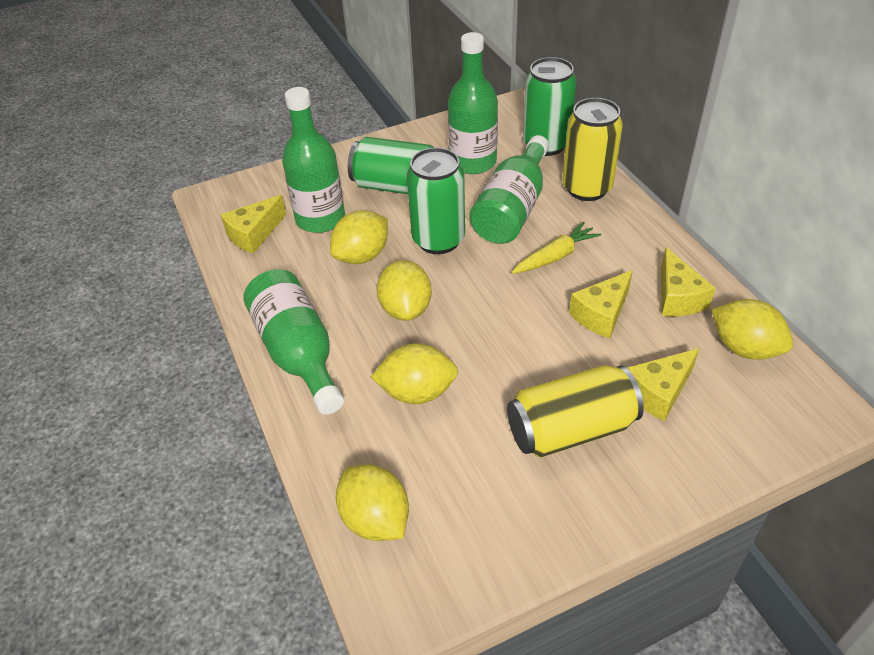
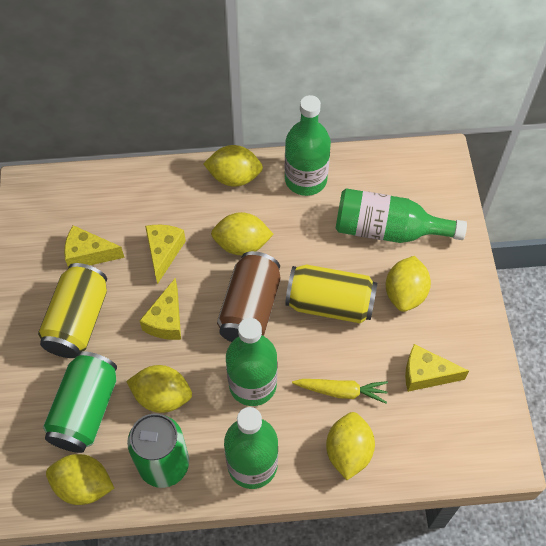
brown can: none = 0 -> [217,251,281,342] = 1
green can: [348,137,434,194] [407,147,465,254] [523,57,577,156] = 3 -> [43,351,117,453] [127,414,189,488] = 2
yellow lemon: [330,210,388,264] [336,464,409,541] [371,343,458,404] [377,260,432,321] [711,299,793,360] = 5 -> [46,454,114,505] [126,365,192,413] [203,145,263,187] [211,212,274,255] [326,412,375,480] [386,256,431,312] = 6

